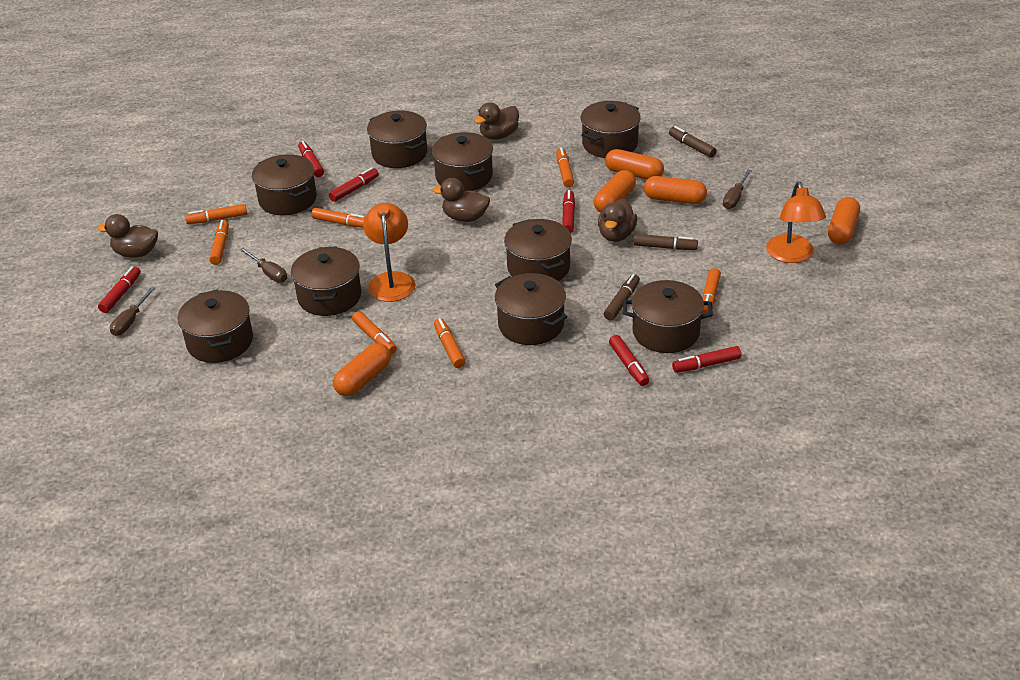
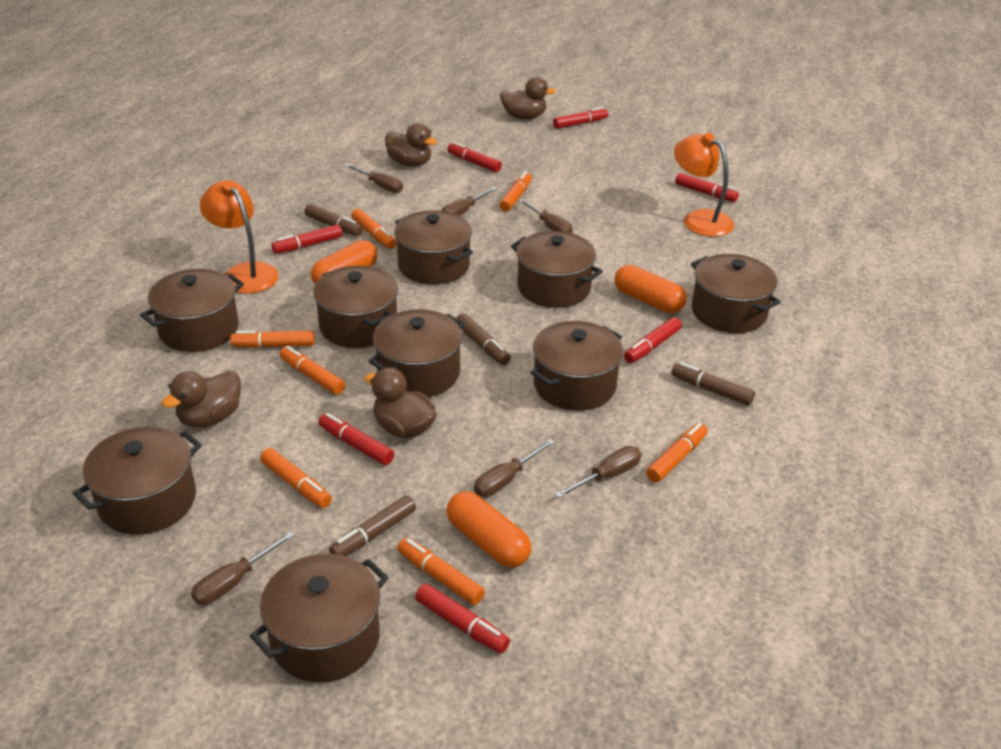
brown marker: [604,274,640,321] [634,234,698,250] [669,126,717,158] = 3 -> [304,204,363,236] [329,495,416,556] [456,313,511,365] [671,362,755,405] = 4
brown screwdriver: [110,287,156,336] [239,248,287,283] [723,169,752,209] = 3 -> [191,531,294,605] [345,164,403,193] [441,187,497,216] [474,439,555,497] [519,199,573,233] [555,446,641,498] = 6
orange capsule: [333,343,391,396] [594,170,636,213] [605,149,664,180] [644,176,707,204] [828,197,860,245] = 5 -> [311,240,377,284] [447,491,531,568] [614,265,687,313] = 3
red marker: [98,266,141,313] [298,141,324,177] [329,167,379,202] [562,190,575,233] [609,335,650,386] [672,346,741,373] = 6 -> [272,224,342,254] [318,413,394,465] [415,583,510,654] [447,142,502,172] [553,107,608,129] [624,317,682,363] [675,173,739,202] = 7

